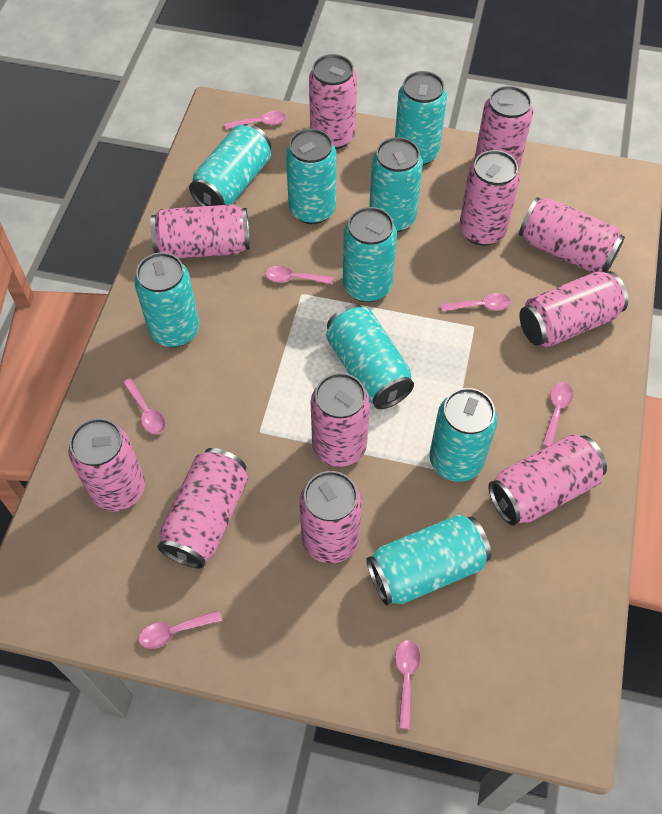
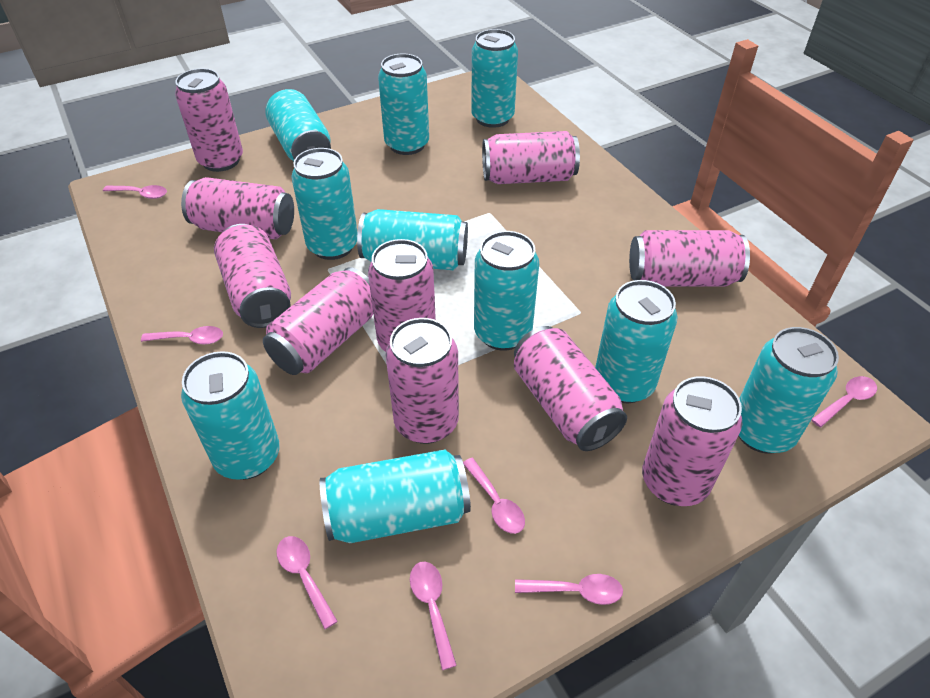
pink can: [68,418,145,511] [150,204,250,258] [158,448,248,568] [299,471,362,563] [309,54,357,149] [311,373,370,467] [459,150,520,246] [474,86,533,170] [488,434,607,526] [519,197,625,273] [519,271,628,347] = 11 -> [175,68,243,172] [181,177,294,239] [214,224,291,328] [263,267,373,375] [368,239,436,352] [385,318,459,444] [482,131,580,184] [514,326,627,451] [629,230,750,287] [642,376,742,506] = 10
turquoise can: [134,252,200,347] [189,124,271,206] [286,129,337,224] [326,304,414,409] [343,207,397,302] [367,514,491,605] [369,137,423,232] [395,71,447,166] [430,388,498,482] = 9 -> [181,351,280,480] [265,89,331,161] [291,148,358,260] [320,450,471,543] [357,209,468,270] [378,54,429,155] [471,29,518,128] [474,231,539,351] [595,280,677,403] [739,327,839,454] = 10

